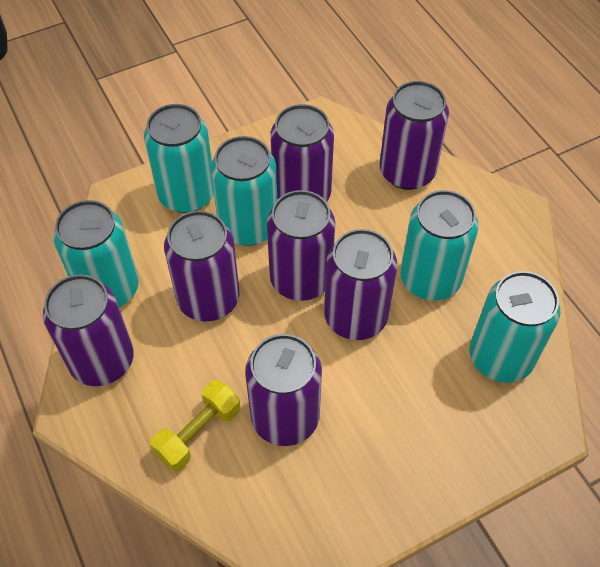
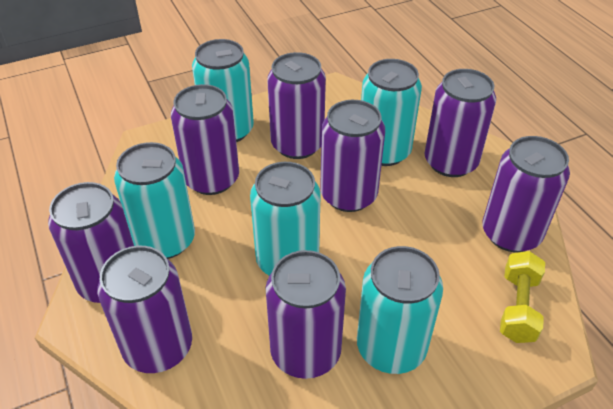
purple can: [43,274,134,386] [164,211,240,322] [245,334,322,446] [267,190,335,301] [270,104,334,202] [324,229,397,340] [380,81,449,190] = 7 -> [48,182,134,303] [97,246,192,373] [171,84,239,195] [265,250,346,379] [267,52,326,159] [320,100,385,212] [425,69,496,177] [482,136,570,252] = 8

